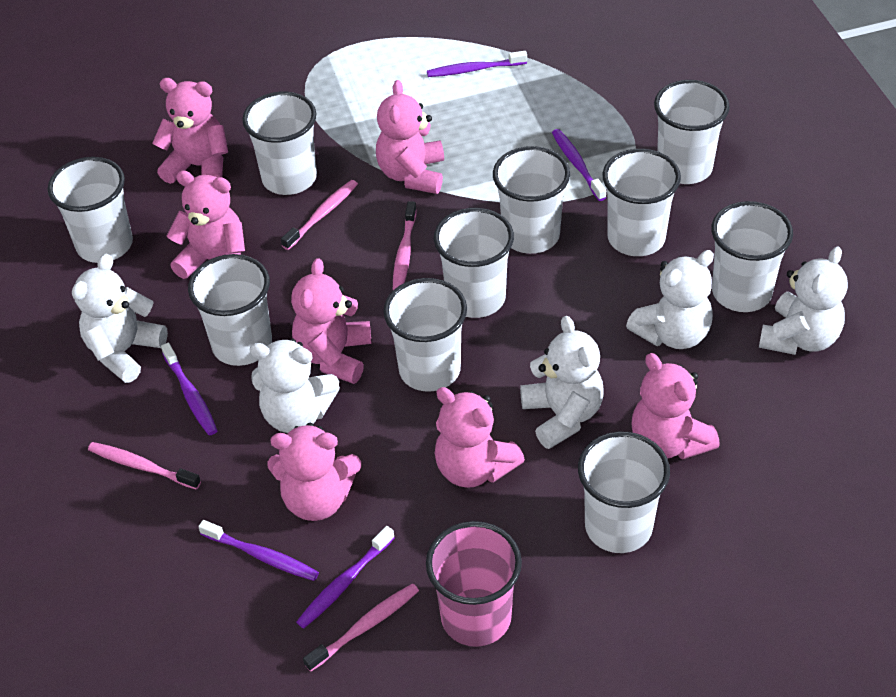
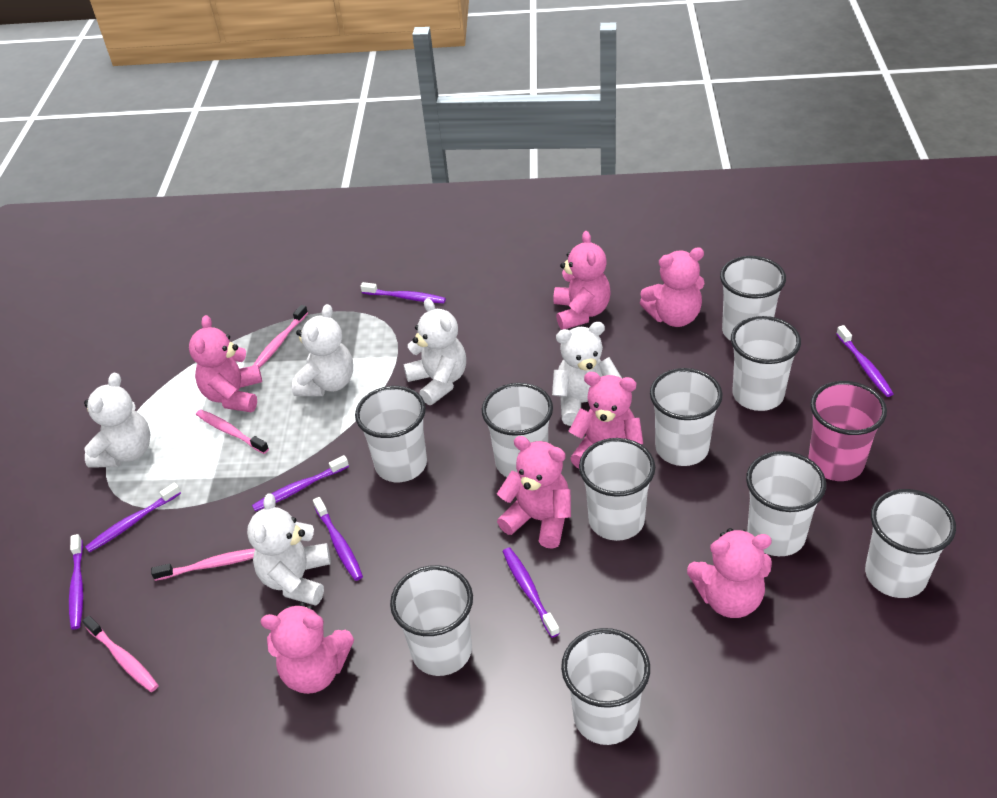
purple toothbrush: [161,343,217,436] [198,520,319,581] [296,526,395,628] [427,51,527,77] [552,129,606,201] = 5 -> [69,534,83,630] [85,483,181,553] [252,455,349,512] [313,497,363,581] [360,282,446,303] [502,547,560,638] [836,325,893,397] = 7

